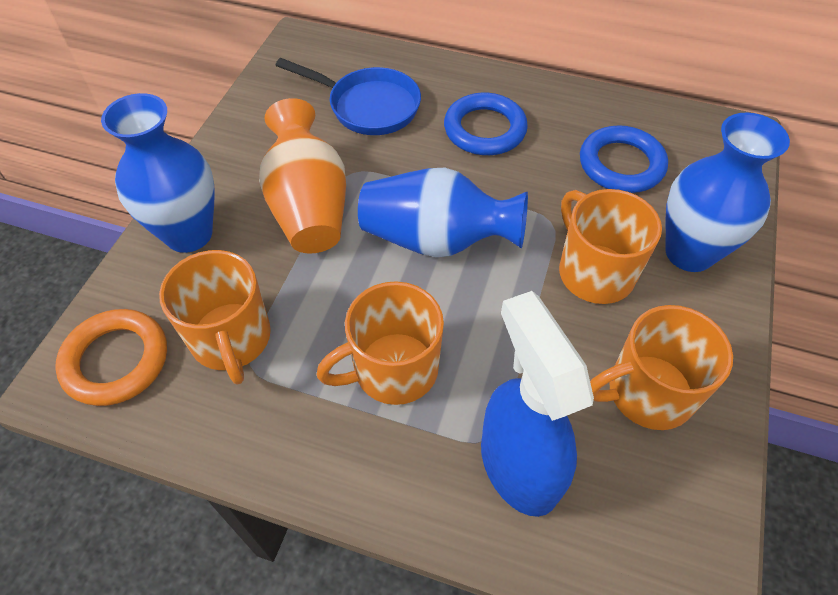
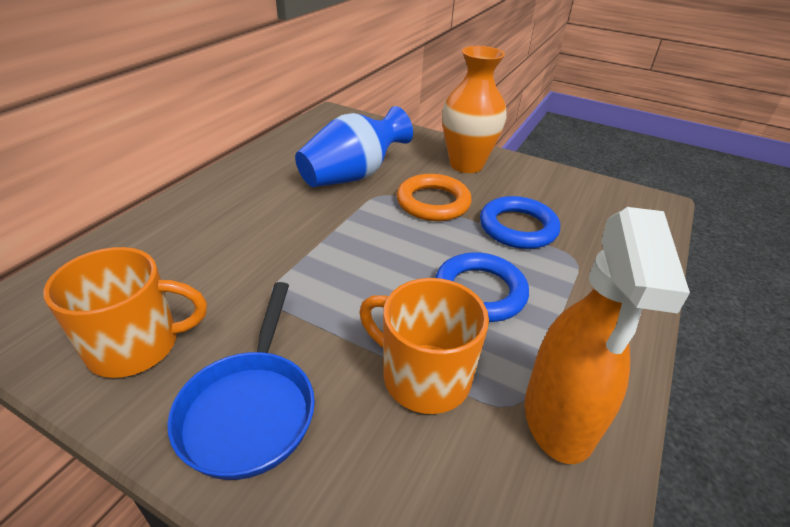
blue spray bottle: [481,291,594,517] = 1 -> none = 0
blue vase: [101,93,215,253] [358,168,528,257] [665,113,790,272] = 3 -> [295,106,413,187] = 1
orange mug: [159,250,271,385] [317,281,444,405] [559,189,662,304] [590,305,733,430] = 4 -> [43,247,207,378] [359,278,489,414] = 2
orange spray bottle: none = 0 -> [525,207,690,464] = 1

